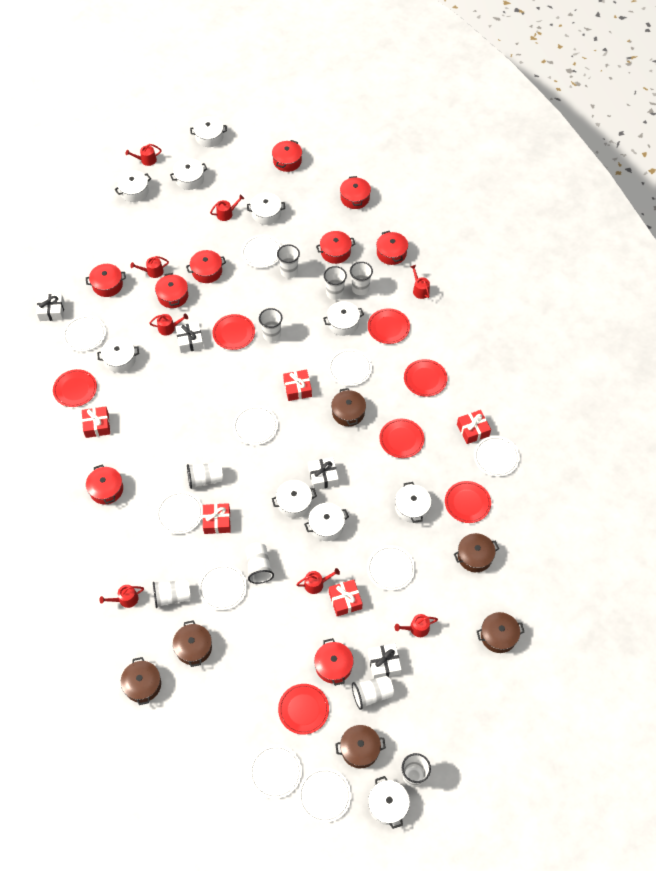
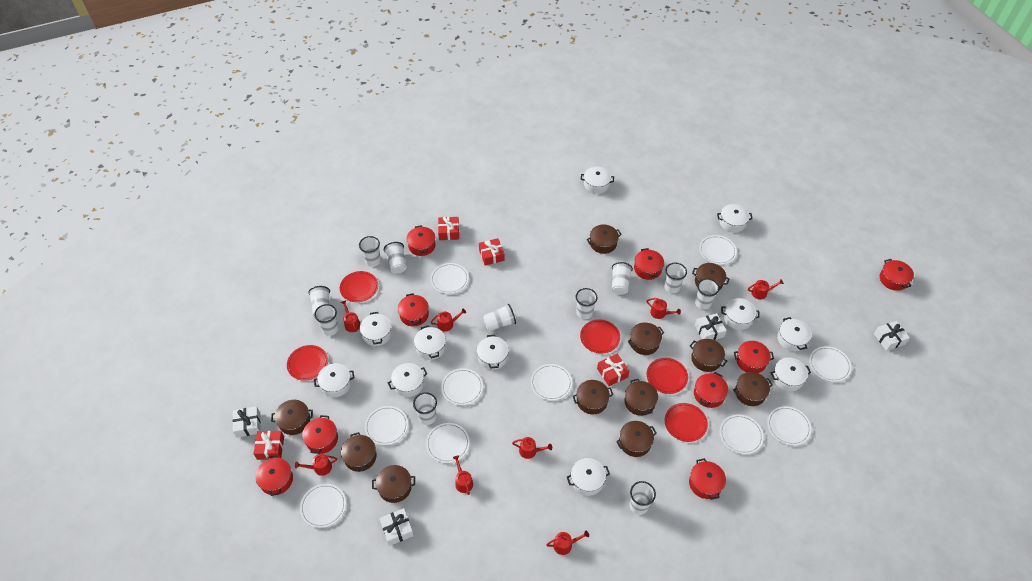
brown pot: [121,657,161,705] [173,620,212,667] [331,388,366,426] [335,725,386,768] [454,533,499,572] [477,612,524,653] = 6 -> [271,400,313,435] [341,432,377,472] [372,465,415,503] [573,380,613,415] [587,224,622,254] [616,421,657,457] [624,379,658,416] [627,323,664,355] [690,339,727,372] [692,263,730,290] [733,372,772,406] = 11
red gift: [82,406,110,438] [202,503,231,534] [283,370,312,401] [329,580,363,616] [457,410,491,444] = 5 -> [253,431,284,460] [438,217,459,240] [479,238,504,266] [597,354,629,386] = 4
red plate: [53,369,97,407] [213,314,255,350] [278,684,329,735] [368,308,410,344] [379,419,424,458] [404,359,447,397] [445,481,491,523] = 7 -> [287,345,328,381] [340,271,378,302] [580,319,620,353] [647,358,688,394] [664,403,708,442] = 5
white cup: [153,580,191,608] [187,462,223,489] [246,543,274,584] [259,308,282,342] [277,244,300,278] [324,266,347,300] [350,262,373,295] [352,676,394,710] [402,753,431,787] = 9 -> [308,286,330,317] [314,304,339,336] [359,236,381,267] [384,242,407,274] [413,392,437,425] [483,304,516,331] [576,288,597,319] [612,262,633,295] [629,481,656,515] [664,263,687,293] [695,278,719,309] = 11
white pot: [97,338,139,373] [114,171,151,202] [170,159,207,190] [190,117,227,147] [247,193,285,225] [272,480,317,518] [304,503,349,541] [323,301,364,336] [368,776,410,829] [395,482,432,523] = 10 -> [314,363,355,397] [360,312,392,346] [388,363,427,397] [414,325,446,360] [477,335,509,370] [567,458,610,496] [581,167,614,194] [717,204,753,233] [721,298,760,330] [771,357,811,391] [777,317,812,351] = 11

